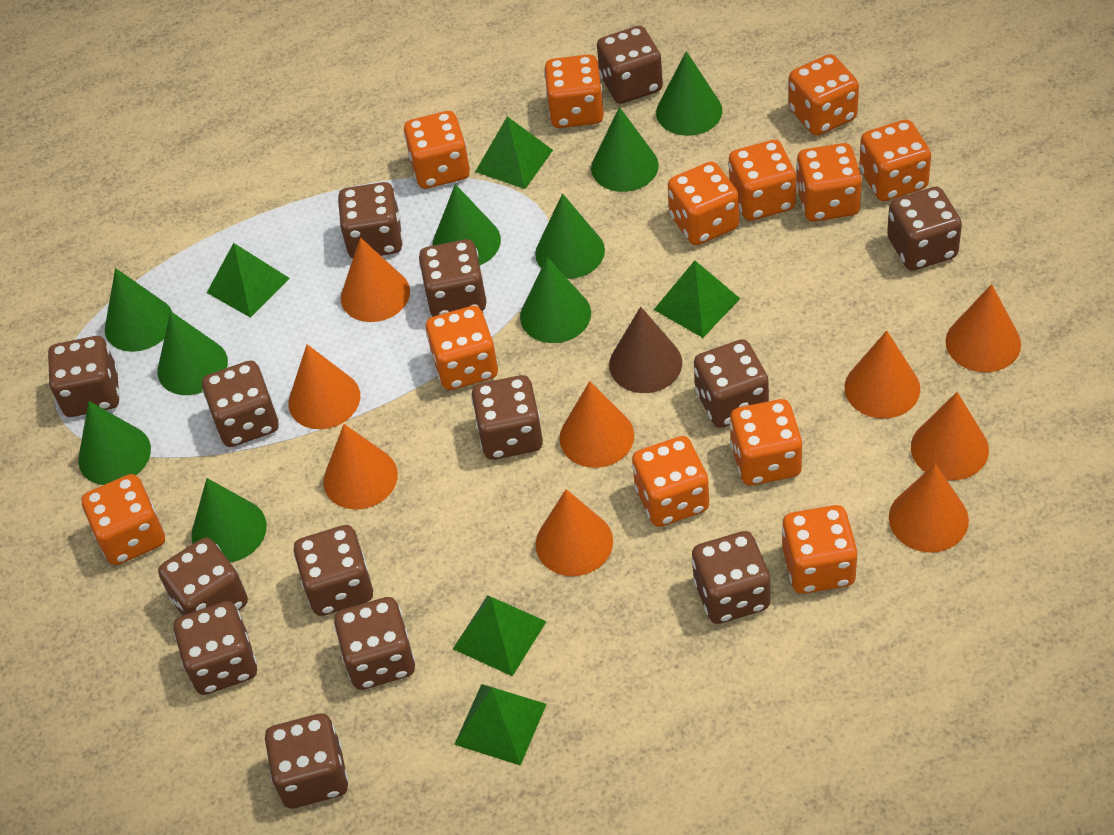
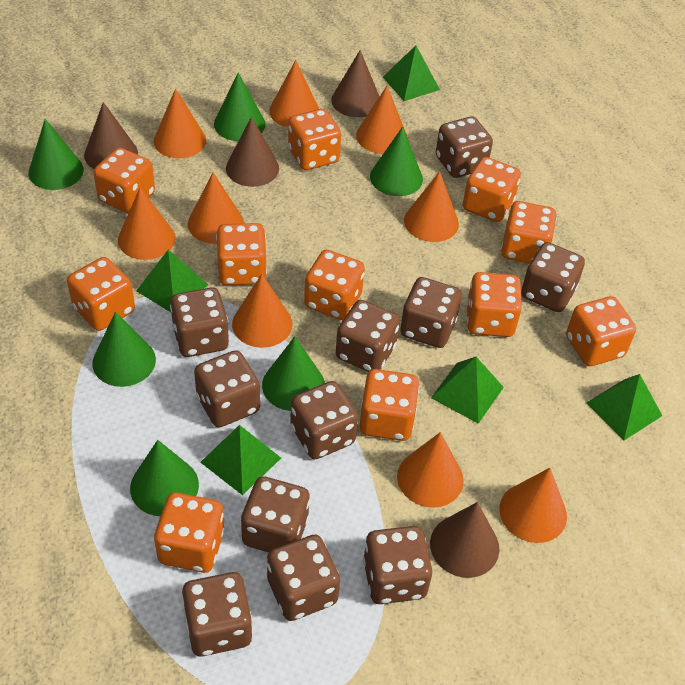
brown cone: [609,307,682,393] = 1 -> [84,102,138,169] [226,116,279,187] [331,50,379,117] [430,502,499,578] = 4
brown dice: [48,336,120,417] [158,538,248,616] [174,601,257,695] [202,361,279,447] [265,714,348,808] [294,525,373,616] [334,597,415,690] [338,182,403,259] [419,239,487,317] [471,375,543,460] [597,26,663,104] [692,531,770,624] [694,339,769,428] [887,187,962,271] = 14 -> [170,287,229,357] [182,572,252,657] [194,350,260,427] [241,476,310,553] [267,535,340,621] [290,381,358,459] [336,300,400,372] [363,526,432,604] [400,277,462,348] [436,116,493,178] [521,242,585,312] = 11
green cone: [78,401,151,485] [105,268,172,352] [158,311,228,395] [191,478,267,563] [433,184,501,265] [520,257,591,343] [535,193,605,279] [591,107,659,192] [656,51,722,136] = 9 -> [28,119,84,190] [93,311,156,387] [130,440,199,516] [214,73,265,141] [262,337,325,411] [370,127,423,196] = 6
orange dice: [82,474,165,565] [404,111,470,189] [426,306,498,390] [544,54,604,128] [632,436,709,527] [668,161,739,245] [729,140,796,221] [730,399,803,485] [782,505,858,594] [789,54,859,136] [796,143,862,222] [859,119,931,201] = 12 -> [67,257,135,331] [93,147,155,214] [154,493,225,573] [216,223,267,285] [288,109,341,170] [304,250,365,320] [360,369,419,441] [463,157,521,222] [467,272,522,337] [501,201,557,264] [566,296,636,366] = 11

